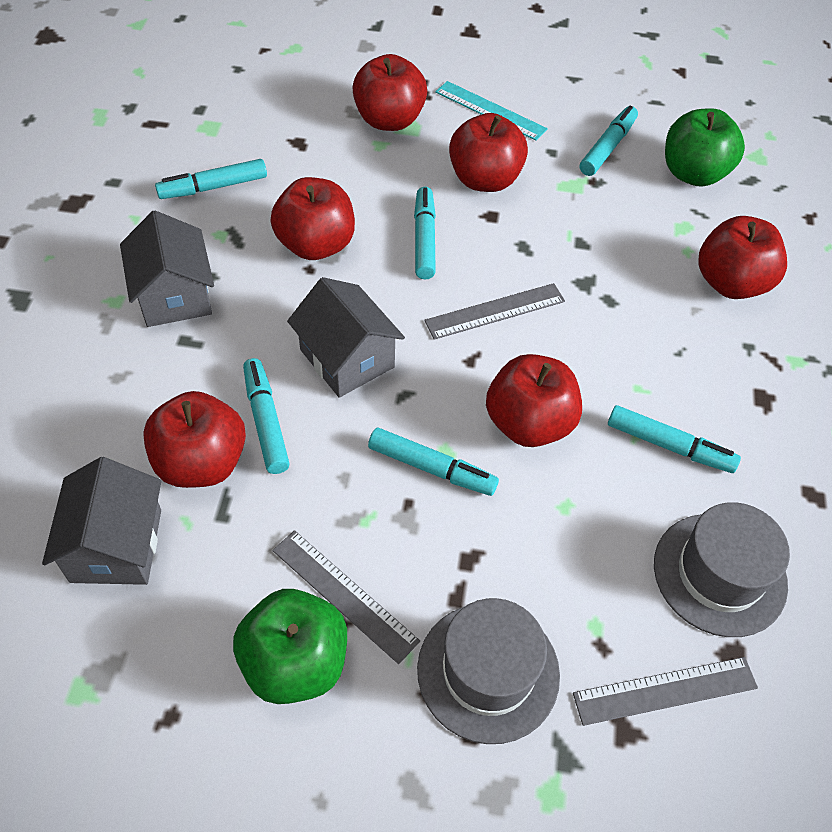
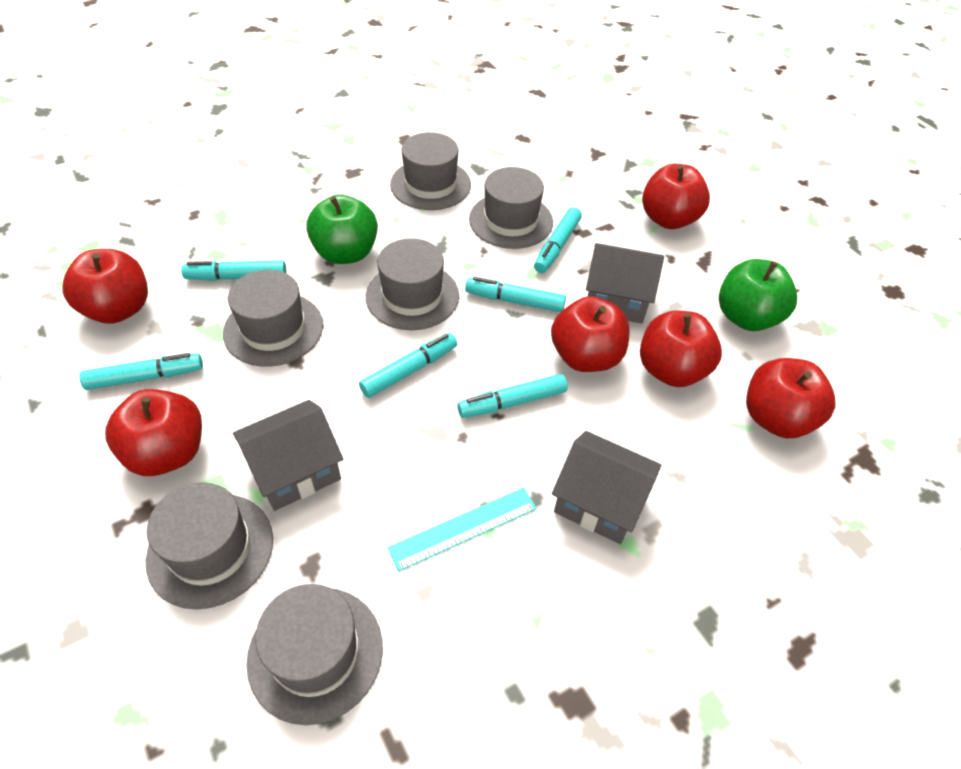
grey hat: [417,598,560,744] [654,502,790,637] = 2 -> [146,482,273,610] [223,270,323,367] [247,584,383,725] [366,238,459,330] [390,132,471,210] [469,167,553,249] = 6
grey ruler: [272,530,420,664] [424,283,565,340] [573,657,758,726] = 3 -> none = 0

